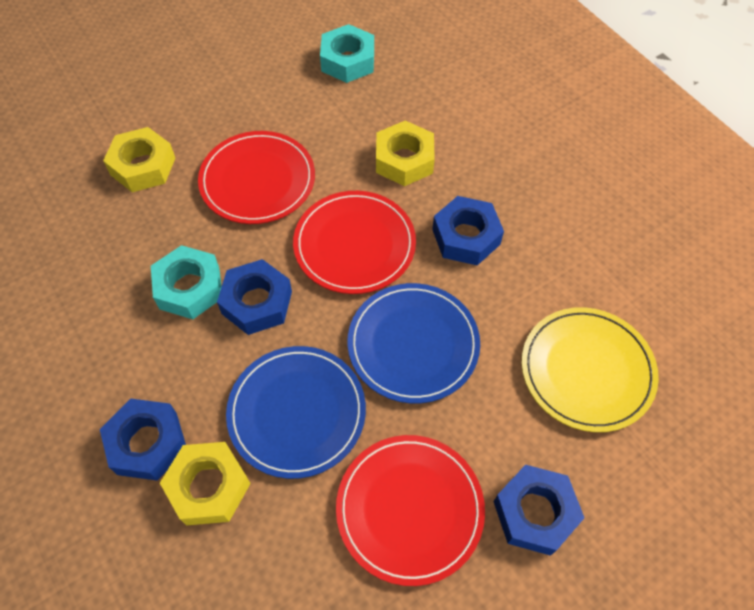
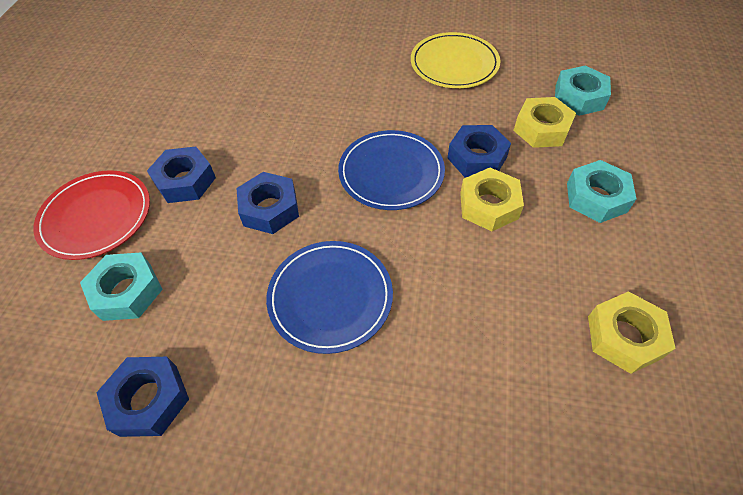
red plate: [198,131,315,224] [293,191,416,294] [336,435,485,586] = 3 -> [33,170,150,260] = 1
turquoise nut: [151,245,222,319] [320,24,374,83] = 2 -> [80,252,163,321] [555,66,611,116] [567,160,636,223] = 3

